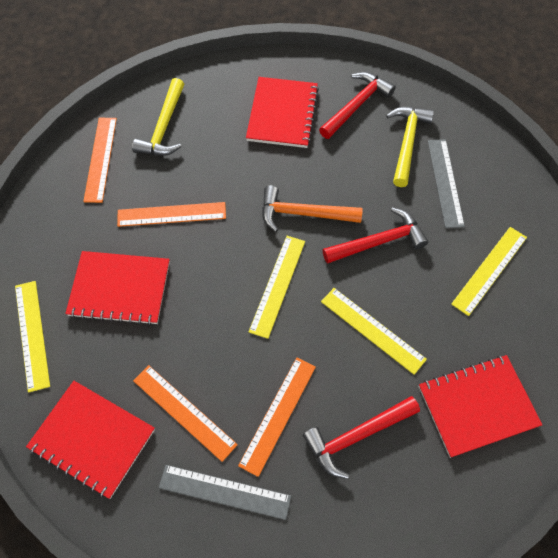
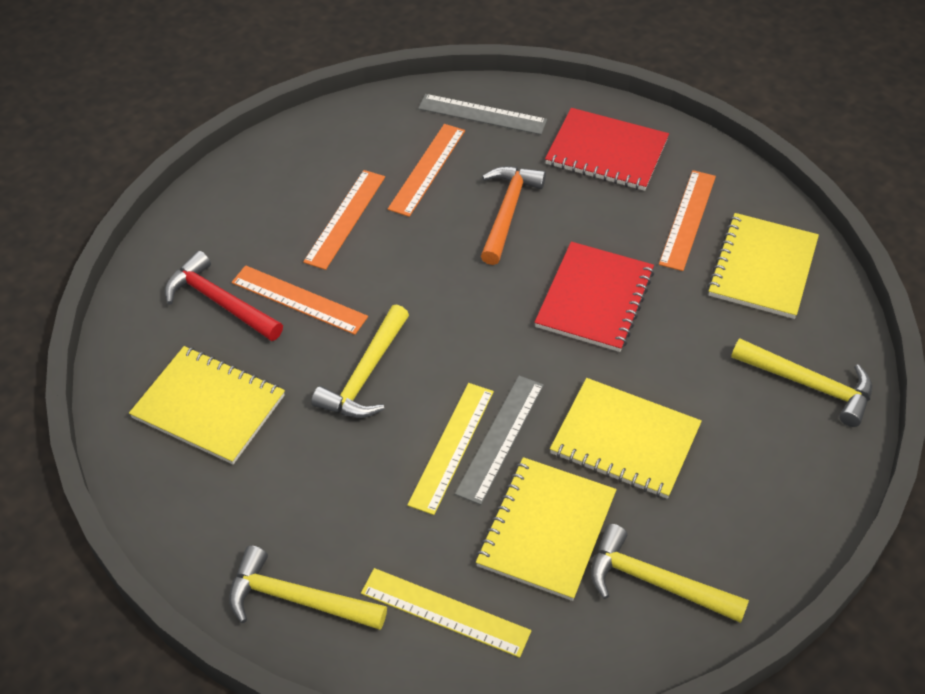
red hammer: [303,396,420,479] [319,72,396,139] [323,208,428,264] = 3 -> [164,251,283,341] = 1
red notebook: [26,381,155,499] [65,251,170,325] [246,77,319,148] [419,355,542,458] = 4 -> [534,242,654,352] [545,108,669,191] = 2
yellow hammer: [132,78,184,156] [386,107,434,187] = 2 -> [229,546,387,630] [311,305,409,418] [591,524,749,623] [731,338,872,427] = 4
yellow notebook: none = 0 -> [129,346,285,464] [476,457,616,601] [550,378,702,499] [707,213,819,319] = 4
yellow ruler: [15,281,50,393] [249,236,305,339] [321,288,427,375] [451,227,527,316] = 4 -> [361,568,531,658] [407,383,494,515] = 2

